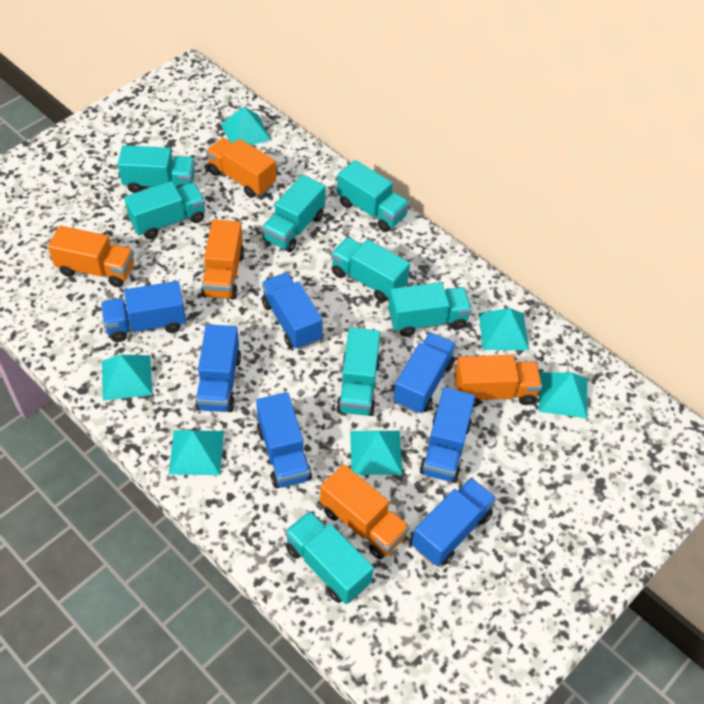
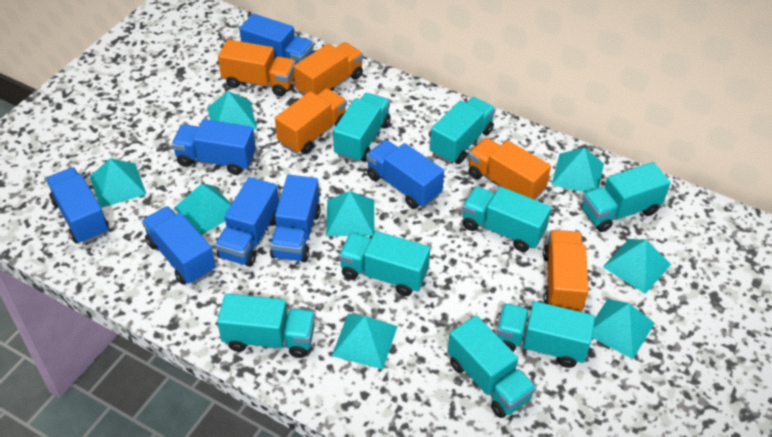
turquoise pyramid: [102,355,152,401] [169,430,224,475] [221,106,271,145] [350,431,403,475] [479,308,529,350] [539,372,587,418] = 6 -> [90,158,146,208] [174,184,231,235] [207,91,257,130] [326,191,374,236] [332,314,398,369] [552,147,604,193] [592,299,655,359] [603,239,671,294] = 8

